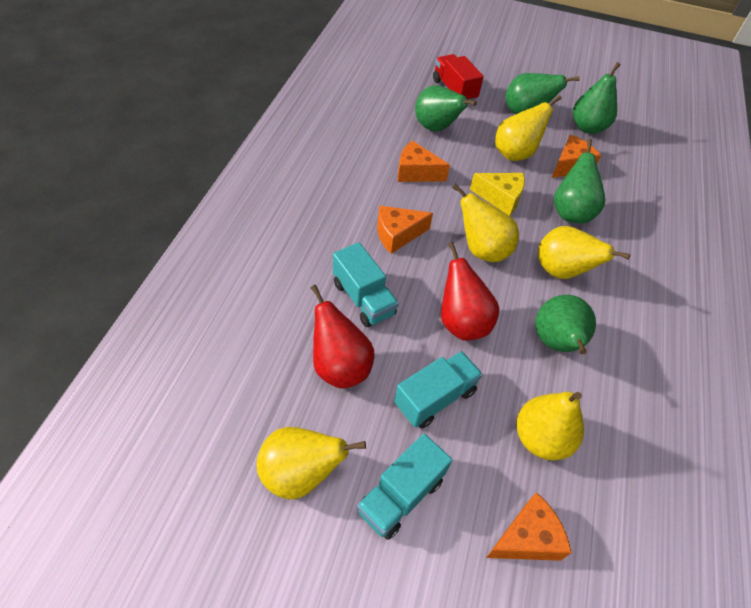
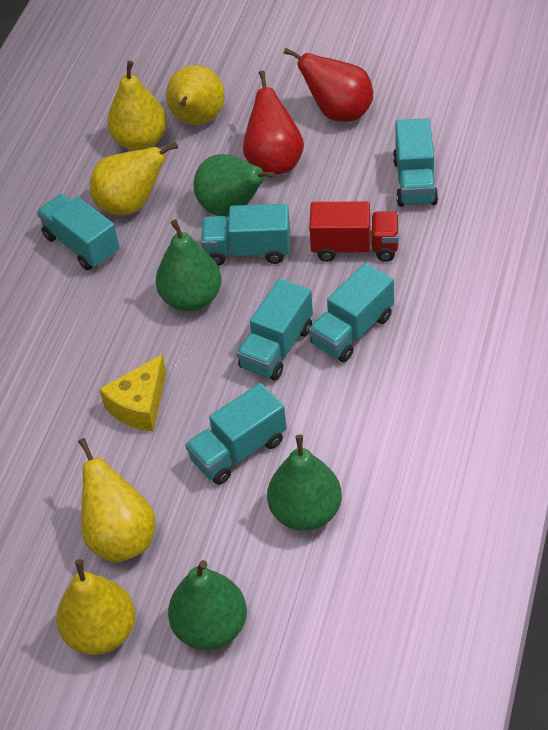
green pear: [415,85,477,131] [506,73,580,114] [535,295,596,354] [554,139,605,223] [573,62,621,134] = 5 -> [156,220,222,311] [168,560,247,650] [193,154,276,217] [267,435,342,531] = 4
orange cheese: [377,206,433,254] [398,141,450,182] [486,492,572,561] [552,135,601,178] = 4 -> none = 0
turquoise truck: [333,242,399,327] [357,434,452,540] [394,351,483,429] = 3 -> [37,194,119,270] [185,383,287,485] [201,204,290,266] [237,279,313,381] [309,263,394,362] [393,118,438,207] = 6

